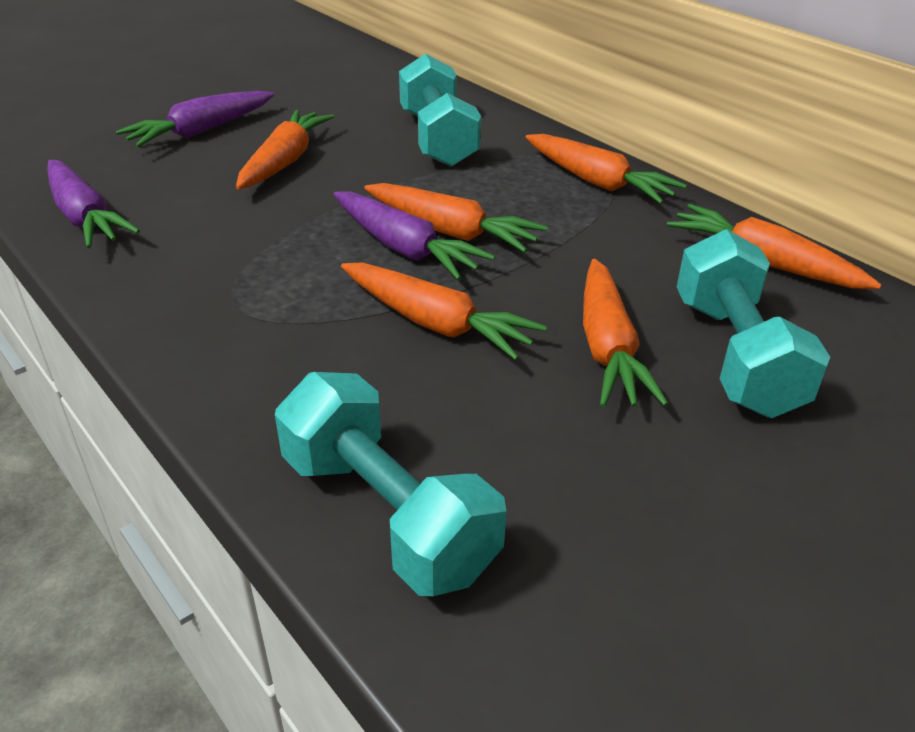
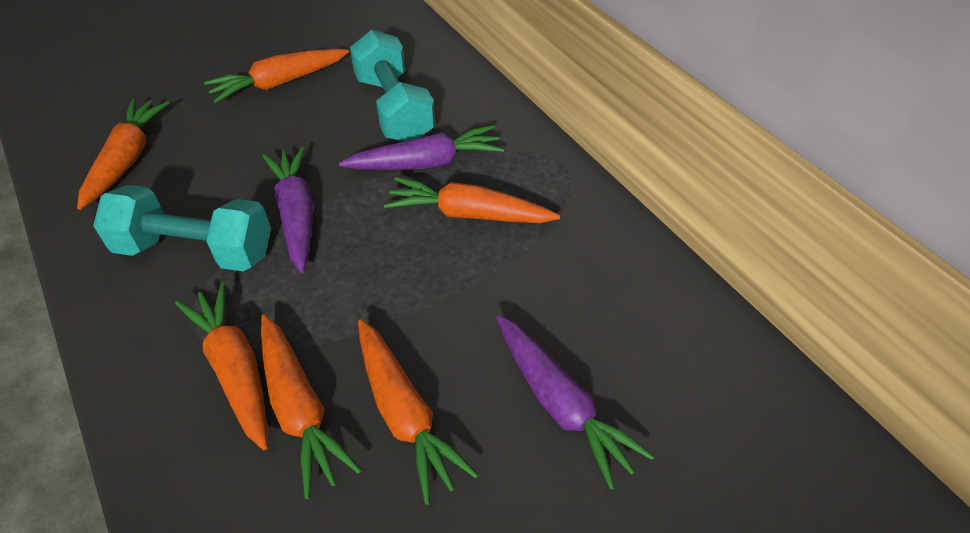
turquoise dumbbell: [275,372,506,596] [399,54,481,167] [677,229,830,418] = 3 -> [93,185,271,271] [350,30,435,141] = 2

